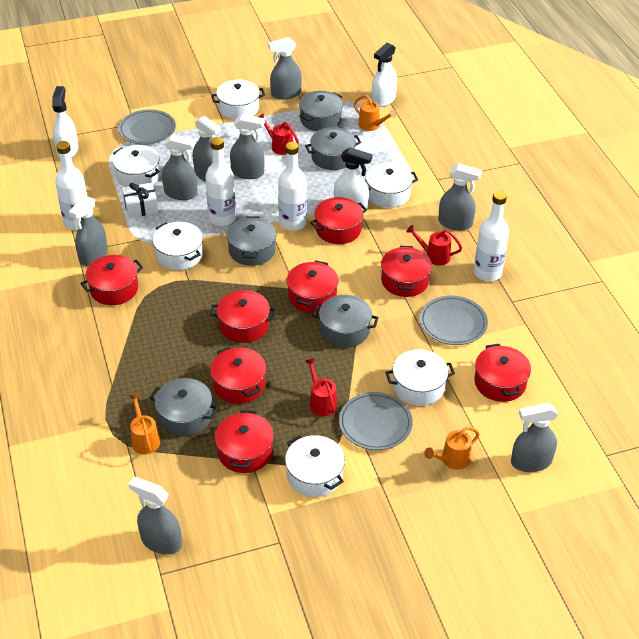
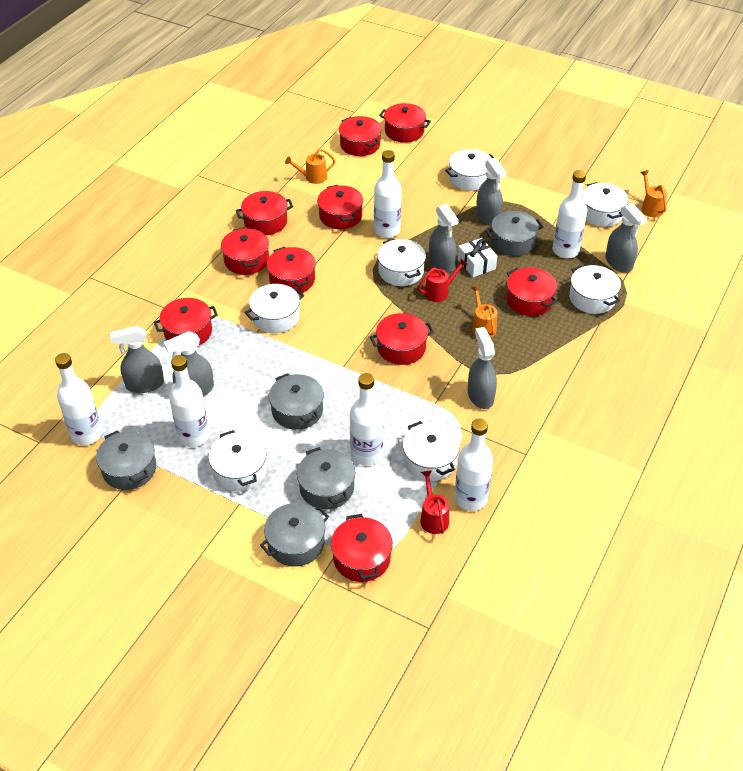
grey plate: [118,109,176,145] [339,392,413,450] [420,296,488,345] = 3 -> none = 0
grey spray bottle: [69,195,108,266] [128,477,182,555] [162,134,198,200] [193,116,221,182] [230,114,265,179] [268,37,302,100] [438,163,482,230] [511,403,558,472] = 8 -> [110,326,164,393] [164,331,214,396] [429,204,459,273] [468,327,497,409] [476,158,507,226] [605,203,647,273] = 6
red pot: [80,255,143,305] [210,290,276,343] [210,347,266,404] [215,410,274,473] [287,260,338,313] [310,197,367,244] [381,246,432,297] [474,344,531,402] = 8 -> [154,298,218,345] [221,227,269,275] [236,191,293,235] [267,247,316,294] [317,185,363,229] [331,514,393,582] [339,116,382,156] [370,313,434,365] [379,103,431,143] [506,267,557,316] = 10
red watering can: [259,113,299,155] [305,358,337,417] [406,225,462,265] = 3 -> [418,259,468,302] [420,470,449,534] = 2
white bottle: [55,141,87,230] [205,137,236,226] [278,142,307,231] [474,191,509,281] = 4 -> [55,353,102,445] [169,355,210,447] [350,373,383,465] [374,150,402,238] [454,418,493,511] [553,170,587,259] = 6
white pot: [113,145,160,187] [153,222,203,270] [211,80,265,120] [285,435,345,497] [365,163,418,208] [386,349,455,406] = 6 -> [209,430,267,491] [245,284,304,333] [377,239,426,286] [403,421,460,481] [445,149,494,191] [569,265,621,314] [582,182,628,227] = 7
white spray bottle: [52,86,78,158] [334,147,372,210] [372,43,397,107] = 3 -> none = 0

